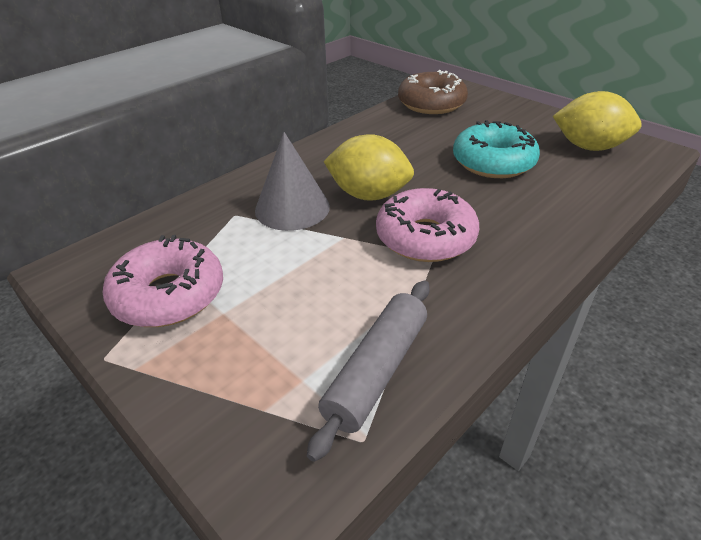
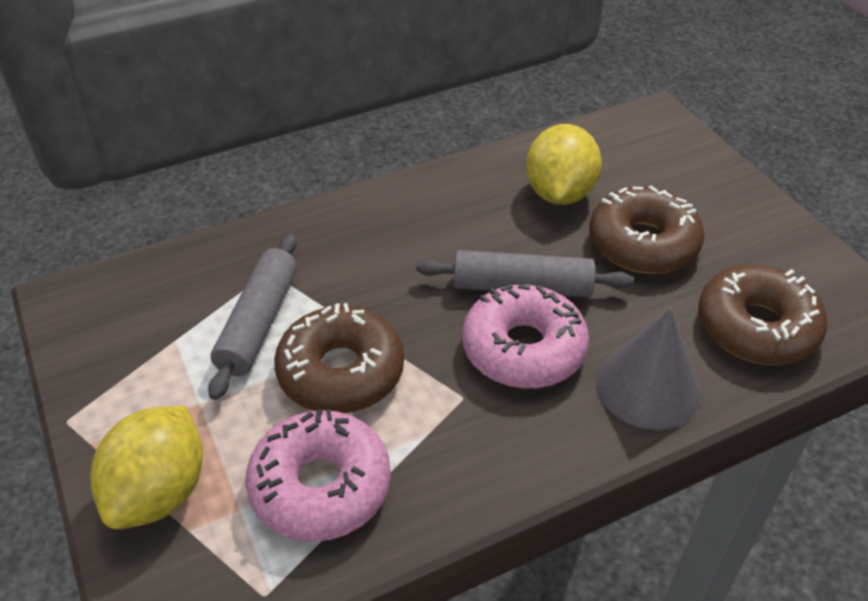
brown donut: [398,70,468,114] = 1 -> [274,303,404,413] [589,186,704,274] [698,265,827,365] = 3
grey rolling pin: [307,280,430,462] = 1 -> [208,233,297,400] [416,250,633,297] = 2
turquoise donut: [453,120,540,178] = 1 -> none = 0

